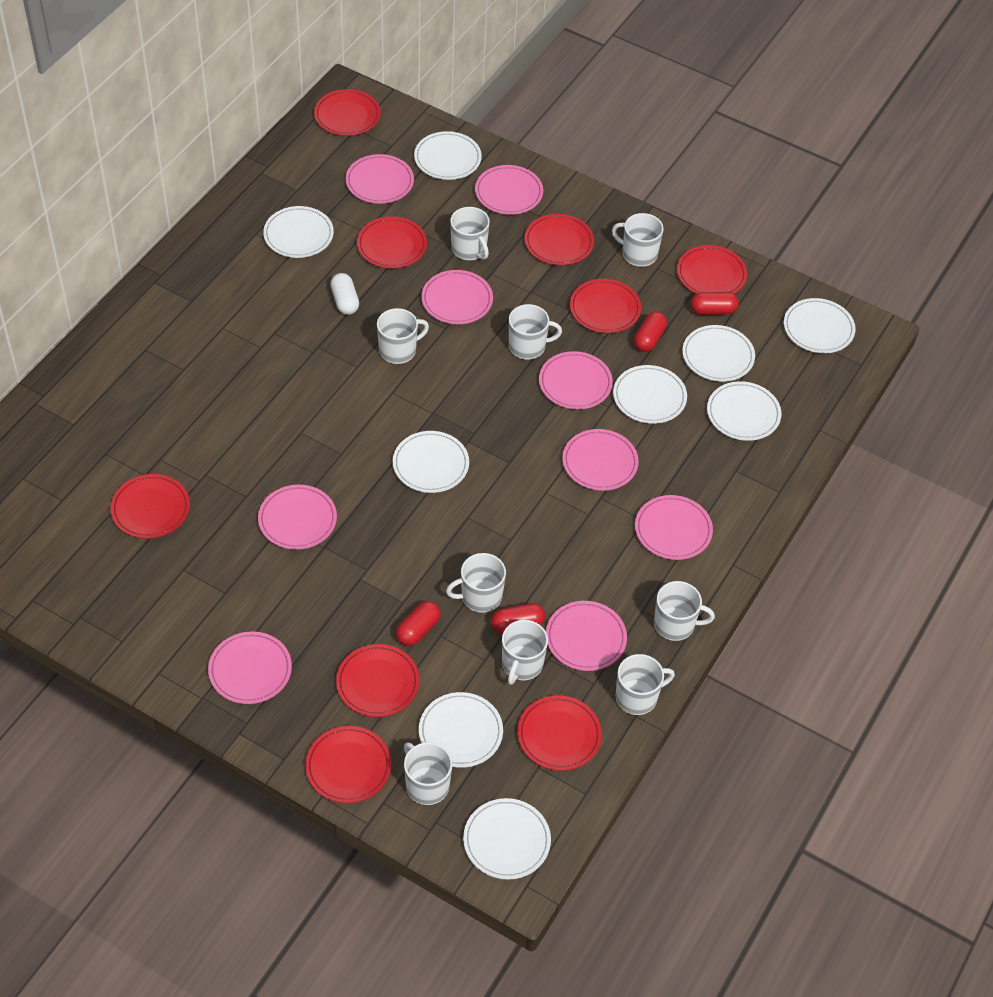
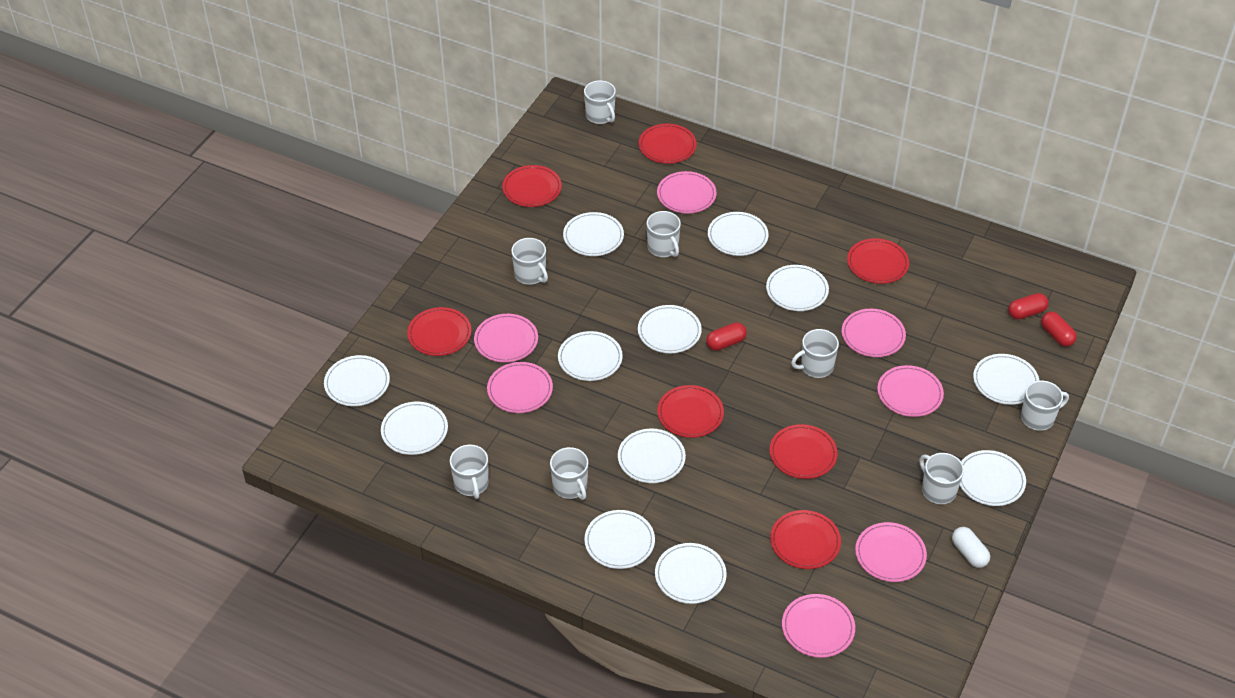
pink plate: [208,631,292,704] [258,485,337,550] [346,154,414,204] [421,270,493,324] [475,165,543,215] [539,351,613,409] [546,601,627,671] [562,429,639,491] [635,495,713,560] = 9 -> [474,314,538,363] [487,362,553,413] [657,171,717,214] [782,594,855,658] [842,309,906,357] [855,522,927,582] [877,365,944,417] = 7
red capsule: [396,601,441,646] [491,603,545,634] [634,311,667,352] [691,292,739,315] = 4 -> [706,322,747,351] [1008,293,1049,320] [1041,312,1077,347] = 3
red plate: [110,474,190,539] [305,726,391,803] [314,89,381,136] [336,644,420,717] [357,216,427,269] [517,695,602,771] [524,214,594,266] [570,279,641,333] [677,245,747,294] = 9 -> [407,307,471,356] [502,165,562,207] [639,124,696,164] [657,385,724,438] [770,424,838,479] [770,510,841,569] [847,238,909,284] = 7
white mug: [377,308,429,364] [404,742,452,805] [446,553,506,613] [450,207,490,260] [502,620,548,685] [509,304,562,360] [612,213,664,267] [615,654,675,715] [654,581,715,641] = 9 -> [450,445,489,499] [511,238,548,285] [550,447,588,500] [584,80,616,124] [647,211,681,257] [791,329,839,378] [919,453,964,504] [1021,381,1069,431] = 8
white plate: [263,206,334,258] [393,431,469,493] [414,131,482,180] [419,692,503,768] [463,798,551,880] [613,365,687,424] [682,325,755,382] [707,381,781,441] [784,298,855,353] = 9 -> [324,355,390,406] [381,402,448,455] [558,331,623,381] [563,212,624,256] [585,510,655,569] [618,428,686,483] [638,305,702,353] [655,543,727,604] [708,212,769,256] [766,265,829,311] [960,450,1026,506] [973,354,1039,405] = 12

